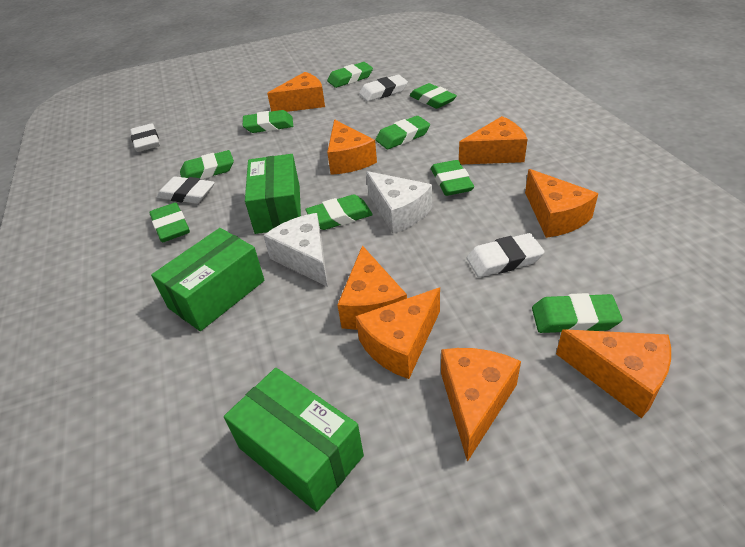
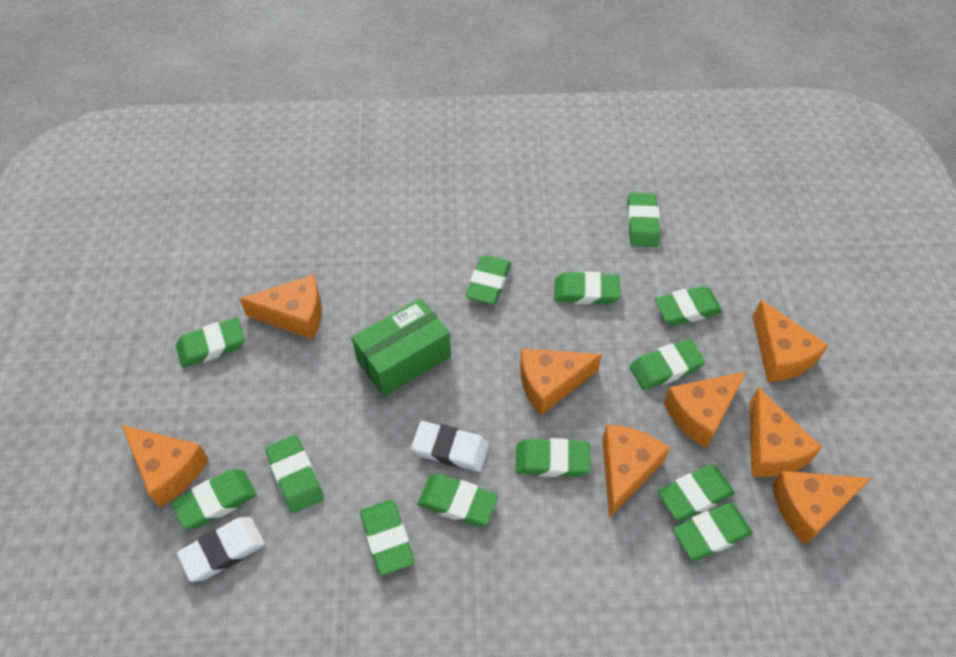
green box: [151,228,265,331] [224,368,364,512] [245,154,301,234] = 3 -> [352,298,451,397] = 1
green eraser: [150,203,190,242] [180,150,234,180] [243,110,293,133] [306,194,373,230] [327,62,373,88] [375,116,430,149] [410,83,457,109] [431,160,474,196] [532,293,623,333] = 9 -> [171,469,257,529] [176,318,245,368] [265,435,324,513] [360,500,415,576] [418,474,498,527] [465,255,511,304] [516,438,590,477] [554,271,620,304] [627,193,660,247] [630,339,705,390] [654,286,723,326] [658,465,735,521] [673,503,753,560] = 13
white cheese: [263,213,328,287] [366,171,432,234] = 2 -> none = 0
white eraser: [130,123,160,152] [157,176,215,204] [359,75,408,102] [466,233,545,277] = 4 -> [177,517,265,582] [411,421,489,472] = 2

